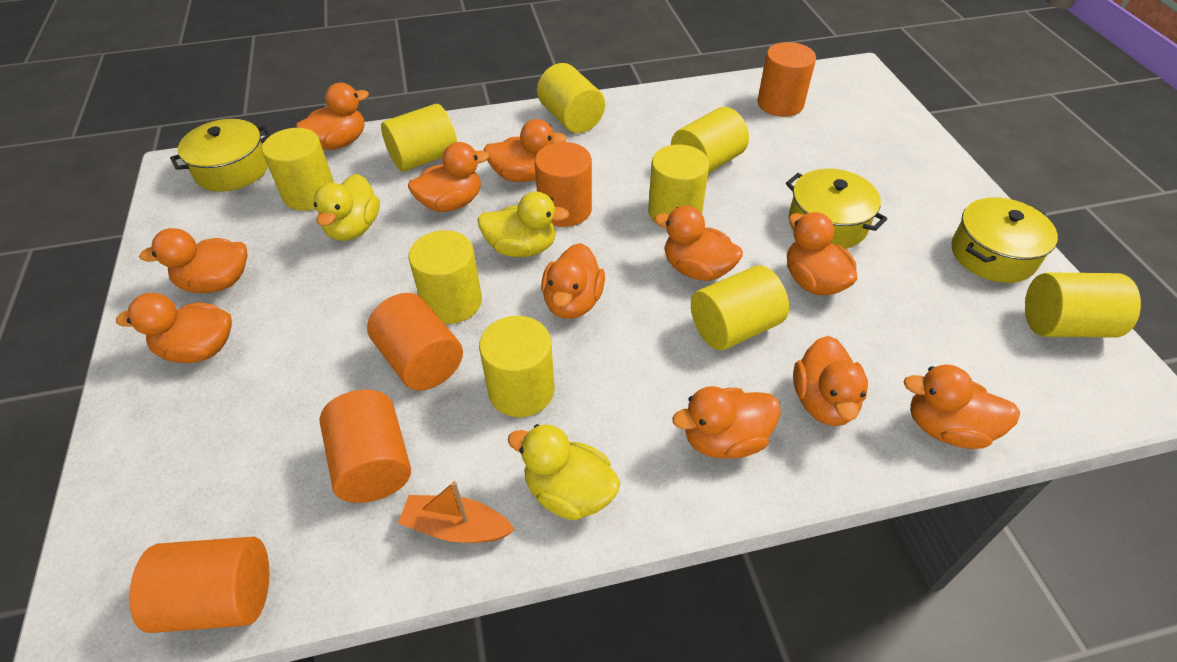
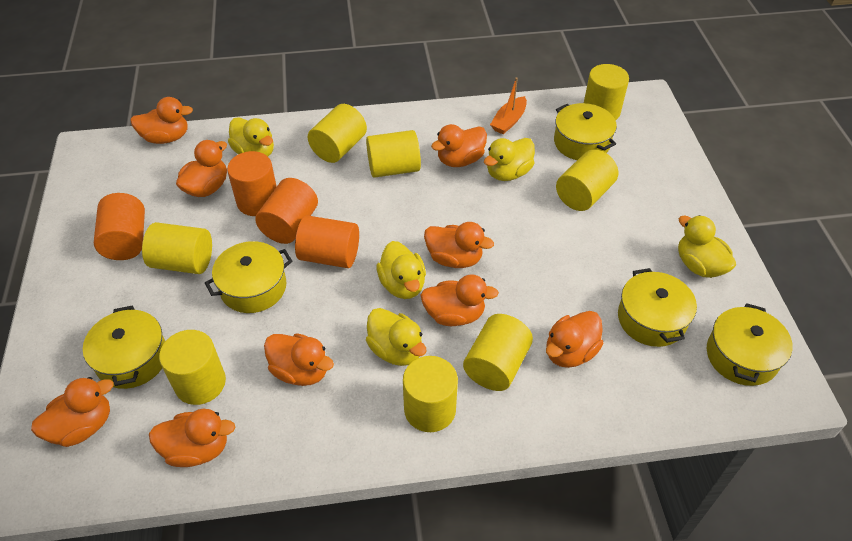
orange cylinder: [129,537,269,633] [319,390,411,503] [367,293,463,391] [535,142,592,227] [757,42,816,117] = 5 -> [94,193,145,260] [227,151,277,216] [255,178,318,244] [295,215,359,268] = 4
orange duck: [116,293,232,363] [139,228,248,293] [296,83,369,150] [408,142,489,212] [484,119,567,182] [541,243,605,319] [654,206,743,281] [672,386,781,459] [787,212,857,295] [793,336,868,426] [904,364,1020,449] = 11 -> [31,377,114,447] [130,97,193,144] [149,409,235,467] [176,140,227,197] [264,333,334,386] [420,274,499,326] [424,222,494,268] [431,124,487,167] [546,311,603,368] = 9
yellow cylinder: [262,128,334,211] [381,104,457,172] [408,230,482,324] [479,316,555,417] [537,63,605,133] [648,144,709,224] [671,107,749,173] [691,265,789,351] [1025,272,1141,337] = 9 -> [142,222,212,274] [159,330,226,405] [307,104,367,163] [366,130,421,178] [403,356,458,432] [463,314,533,391] [556,149,618,211] [584,64,629,120] = 8
yellow duck: [314,174,380,241] [477,191,569,257] [508,424,620,521] = 3 -> [228,117,274,156] [366,308,427,366] [376,241,426,299] [484,138,535,181] [678,215,736,278] = 5
yellow pot: [170,119,271,192] [786,169,887,249] [951,197,1058,283] = 3 -> [83,305,165,389] [205,241,292,313] [554,103,617,160] [618,268,697,347] [707,303,793,386] = 5

